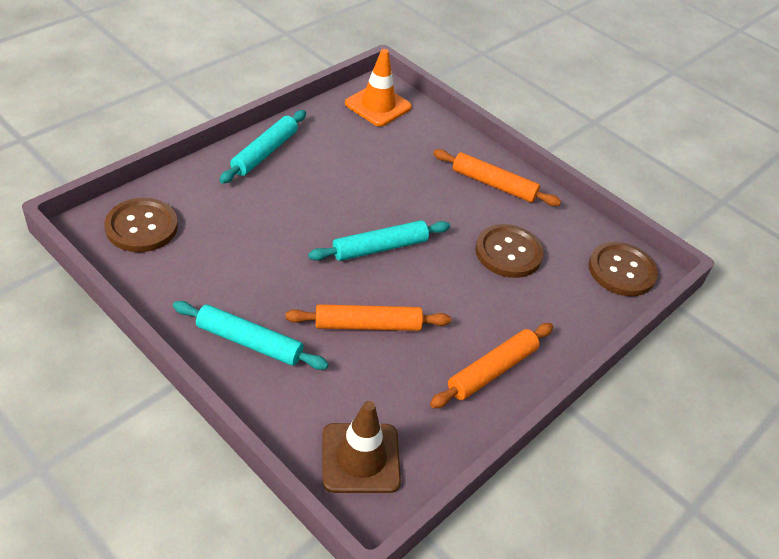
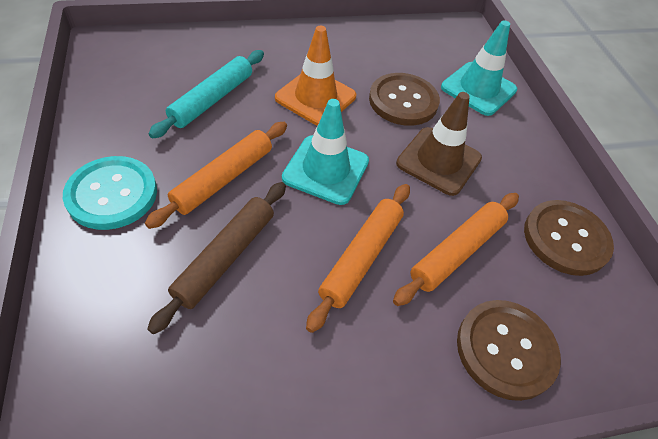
brown rolling pin: none = 0 -> [147,182,286,334] = 1
turquoise button: none = 0 -> [63,156,157,230] = 1
turquoise rolling pin: [173,301,329,370] [219,110,306,184] [308,220,450,261] = 3 -> [149,50,264,139] = 1
turquoise traffic cone: none = 0 -> [282,99,369,205] [441,20,517,116] = 2

